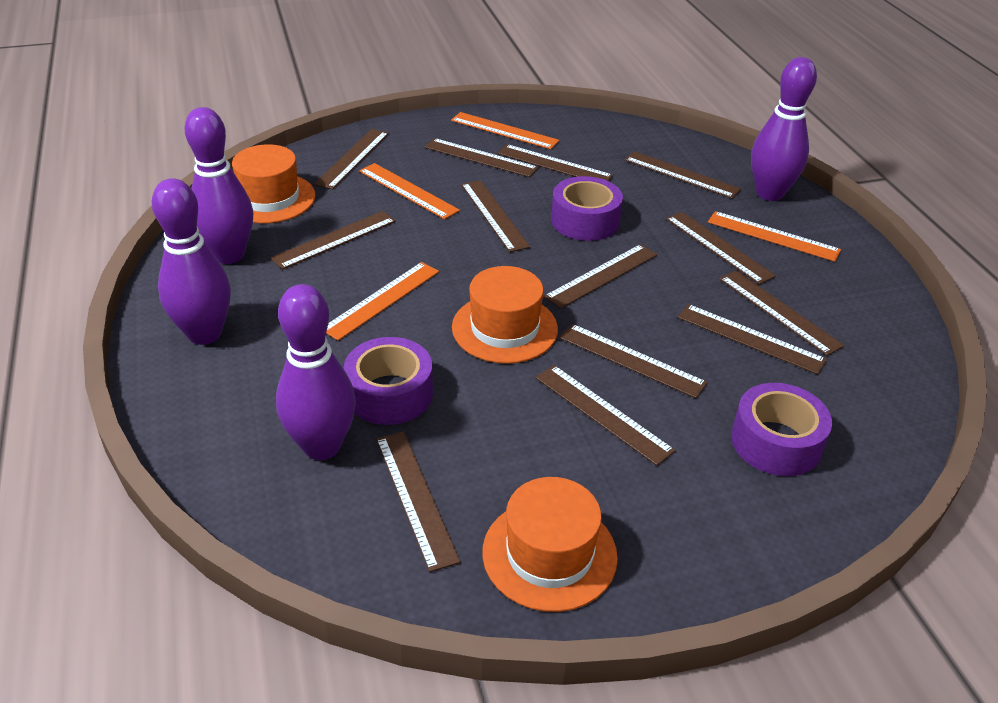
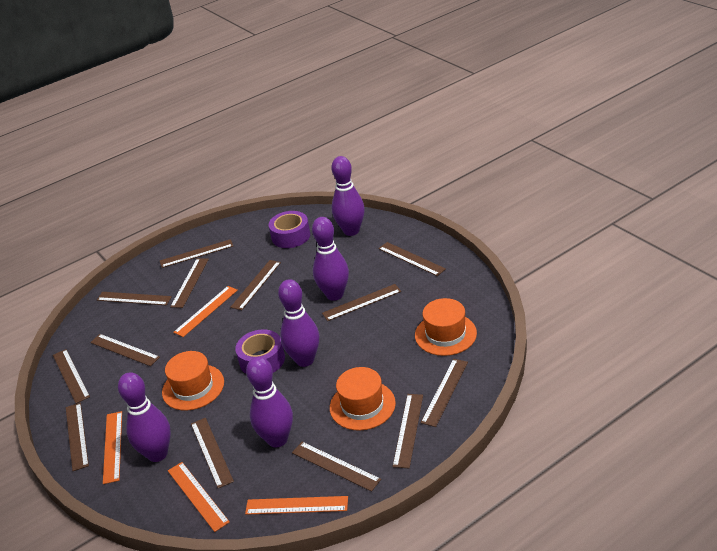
purple bowling pin: [152,178,231,345] [185,107,253,264] [276,284,356,460] [751,57,817,201] = 4 -> [118,372,171,462] [246,356,293,447] [278,279,319,367] [312,217,349,301] [332,156,365,236] = 5
purple tape: [344,337,433,425] [551,176,623,241] [731,383,832,476] = 3 -> [235,329,285,374] [269,211,310,248] = 2

